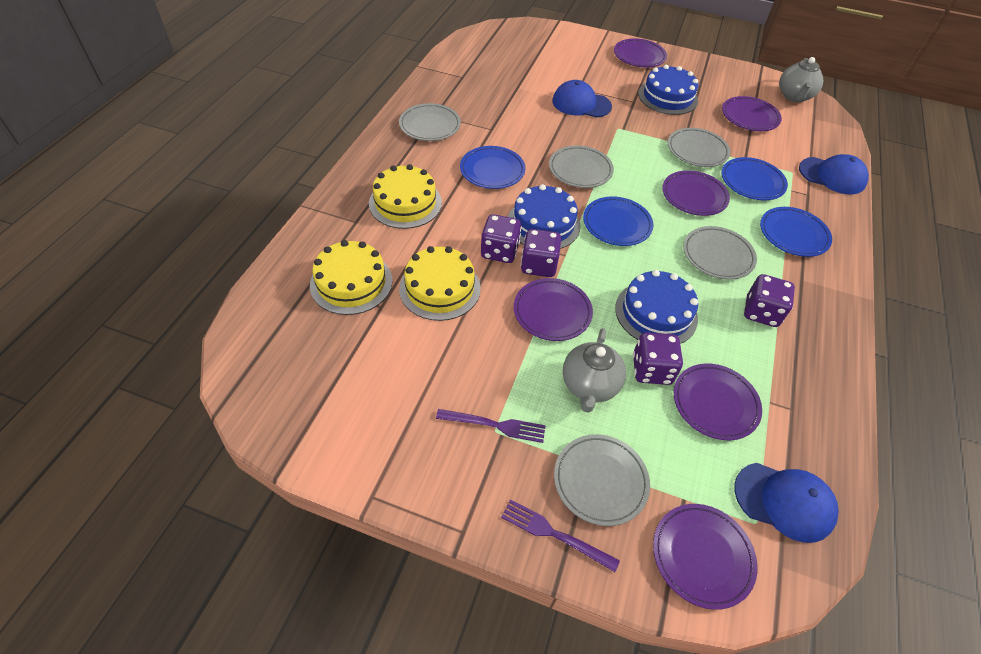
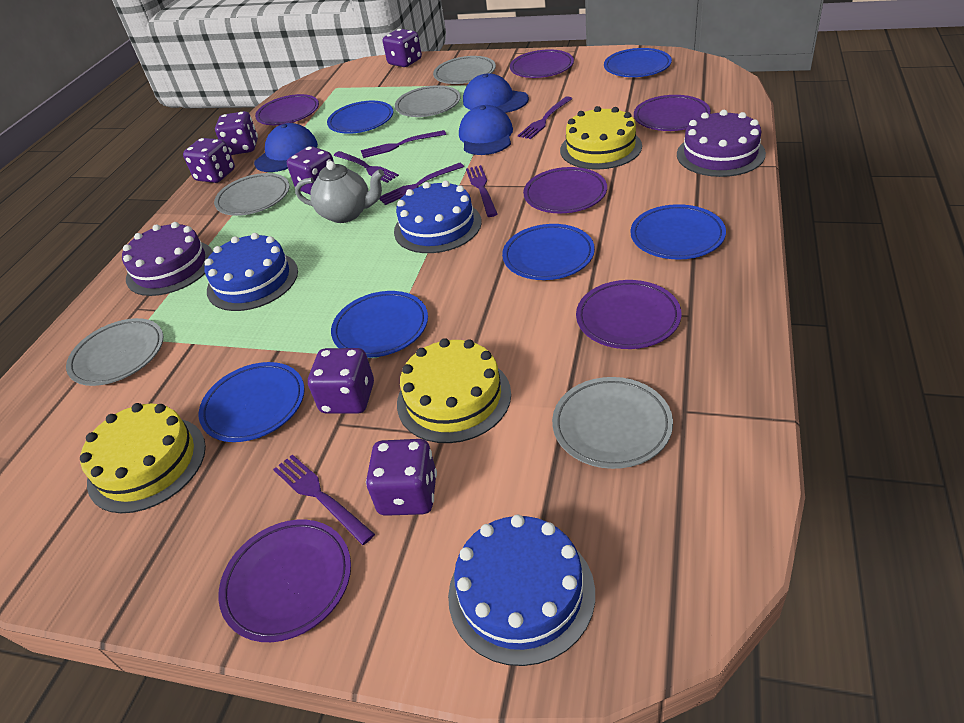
blue plate: [460,146,525,189] [583,196,653,246] [721,157,788,201] [760,207,832,257] = 4 -> [199,362,305,442] [327,101,393,134] [331,291,428,358] [502,224,595,280] [604,48,672,77] [630,204,726,260] = 6
grey teapot: [563,328,626,413] [779,57,824,102] = 2 -> [295,161,384,223] = 1
purple cake: none = 0 -> [122,222,213,296] [677,110,766,177] = 2
purple dice: [481,214,522,263] [521,229,561,277] [633,332,683,385] [744,274,795,327] = 4 -> [183,138,235,183] [215,111,258,155] [287,146,334,195] [308,348,374,414] [366,439,437,516] [383,29,422,67] = 6
purple fork: [436,409,546,443] [501,499,620,572] = 2 -> [273,454,375,545] [334,151,399,183] [361,130,446,158] [379,162,464,205] [466,165,497,217] [518,96,572,139] = 6

